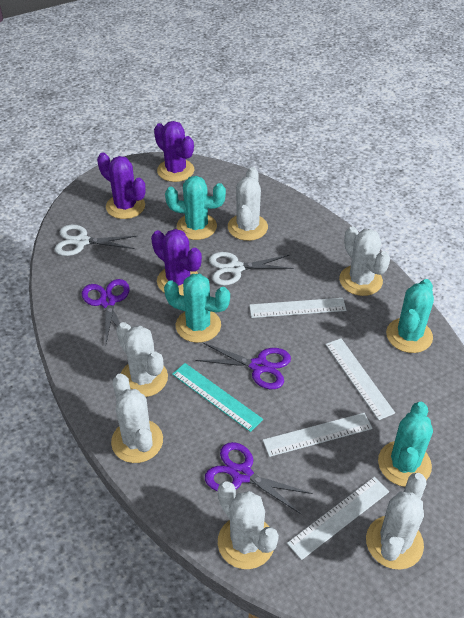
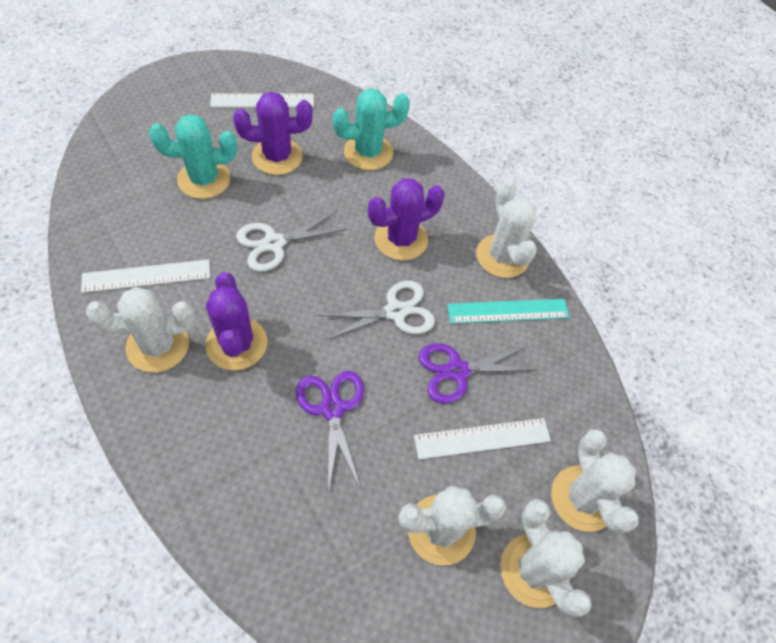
purple scissors: [82,279,130,343] [195,342,291,389] [205,442,313,515] = 3 -> [296,371,364,493] [418,343,537,404] = 2
turquoise cactus: [164,274,230,343] [165,176,226,240] [378,402,433,487] [386,279,434,353] = 4 -> [149,114,237,199] [333,88,410,170] = 2
white cactus: [111,374,163,463] [116,322,168,397] [218,482,279,569] [228,167,268,241] [339,226,390,296] [366,473,426,570] = 6 -> [86,287,195,372] [399,485,506,565] [476,180,537,278] [500,499,592,617] [551,429,638,533] = 5
white ruler: [249,298,346,318] [263,413,373,457] [287,477,389,560] [325,338,395,420] = 4 -> [81,259,211,293] [210,93,314,107] [414,418,551,459] = 3

